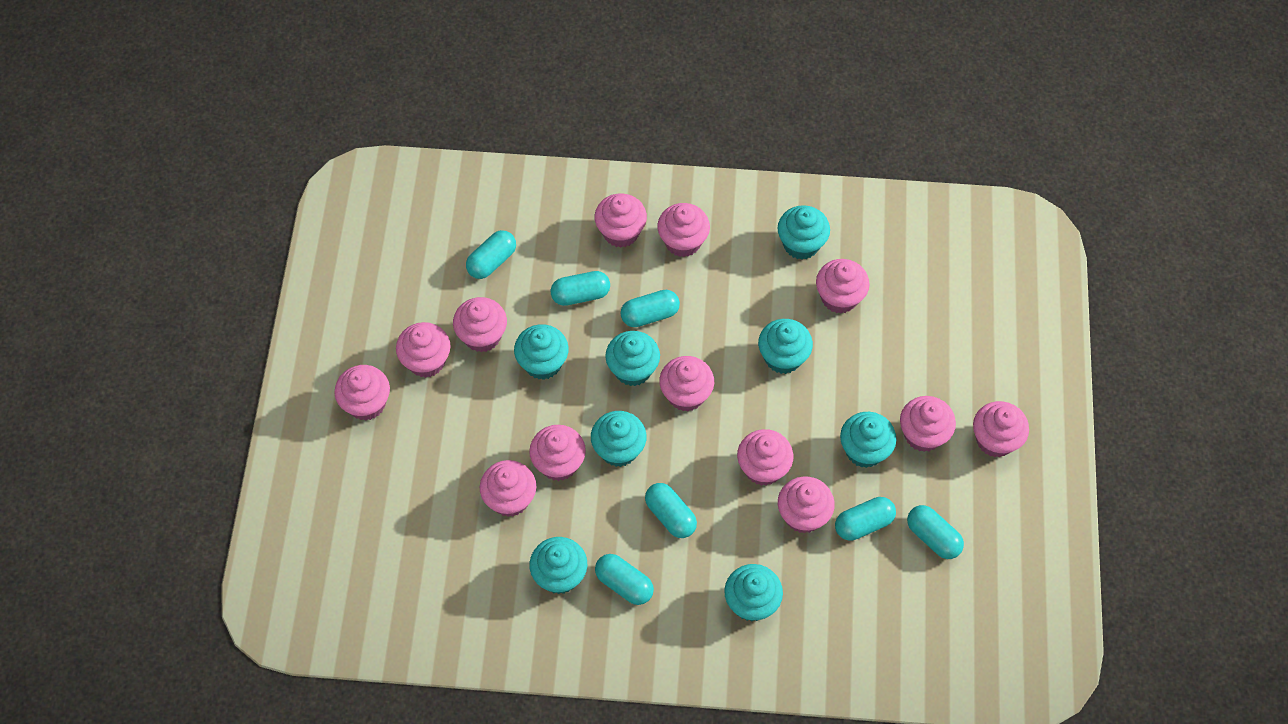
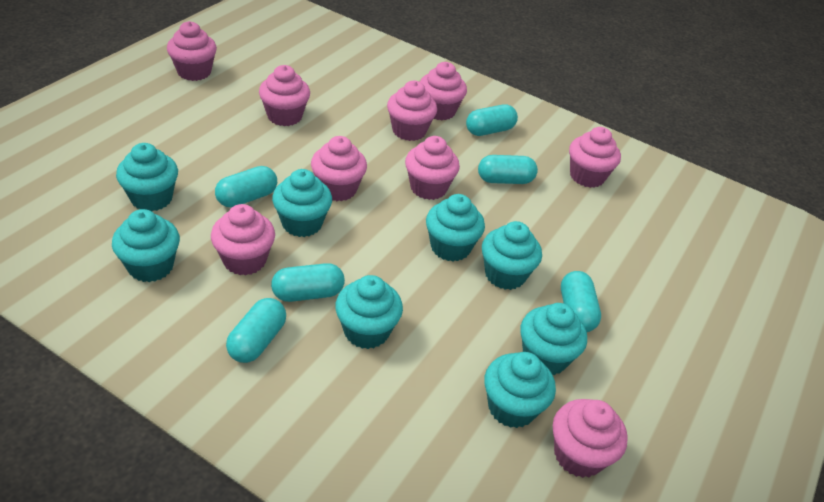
pink cupcake: [335,365,390,421] [396,322,451,378] [453,297,507,353] [480,460,536,517] [529,425,586,481] [595,193,647,248] [657,203,710,257] [659,356,714,411] [737,429,794,486] [778,476,835,533] [816,259,870,314] [900,396,956,452] [973,401,1029,457] = 13 -> [167,21,217,81] [211,204,275,276] [259,65,310,126] [311,136,367,201] [387,81,437,141] [405,136,460,200] [420,62,467,120] [553,399,628,478] [569,127,621,188] = 9
turquoise capsule: [466,230,516,279] [551,271,610,306] [595,554,654,605] [620,290,680,327] [645,483,697,538] [835,497,896,541] [907,505,964,559] = 7 -> [215,166,277,207] [226,298,286,363] [271,263,345,302] [466,104,518,136] [478,155,538,184] [561,271,601,332] = 6

